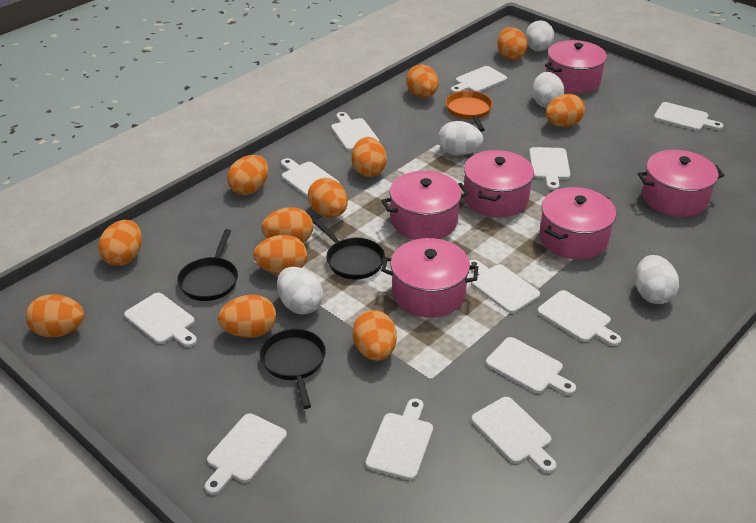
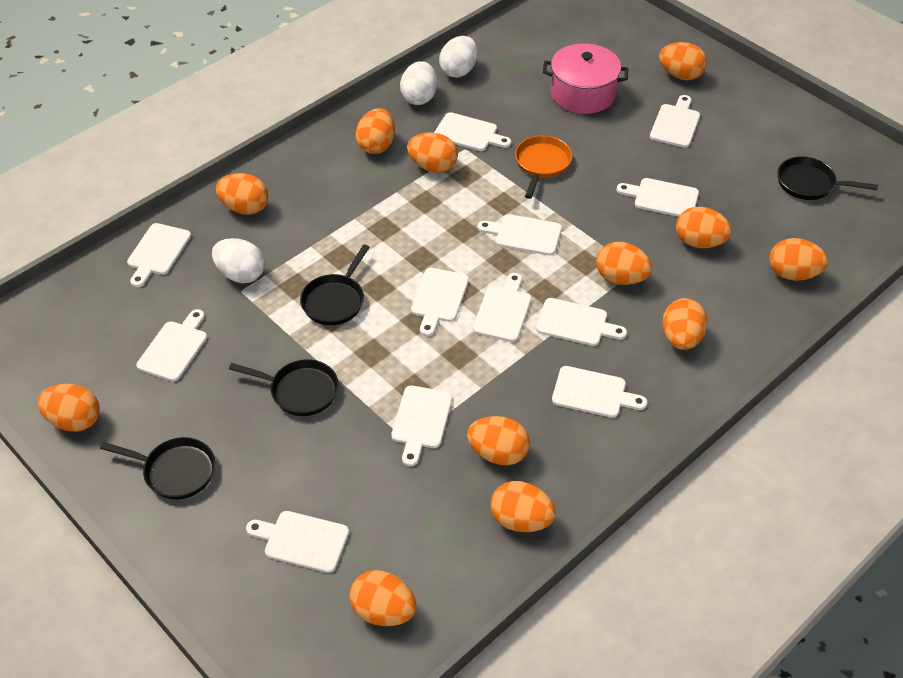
black pan: [177,229,238,301] [260,329,326,409] [313,219,385,280] = 3 -> [100,437,215,500] [229,359,339,416] [300,244,370,325] [777,156,878,200] = 4
pink pot: [381,171,469,240] [381,238,478,318] [464,150,534,217] [539,187,616,260] [545,40,608,93] [638,150,724,217] = 6 -> [543,43,628,114] = 1
white egg: [277,267,323,314] [438,121,483,155] [525,20,554,51] [532,72,564,108] [635,255,679,304] = 5 -> [212,238,265,283] [400,61,437,105] [439,36,478,78] = 3

